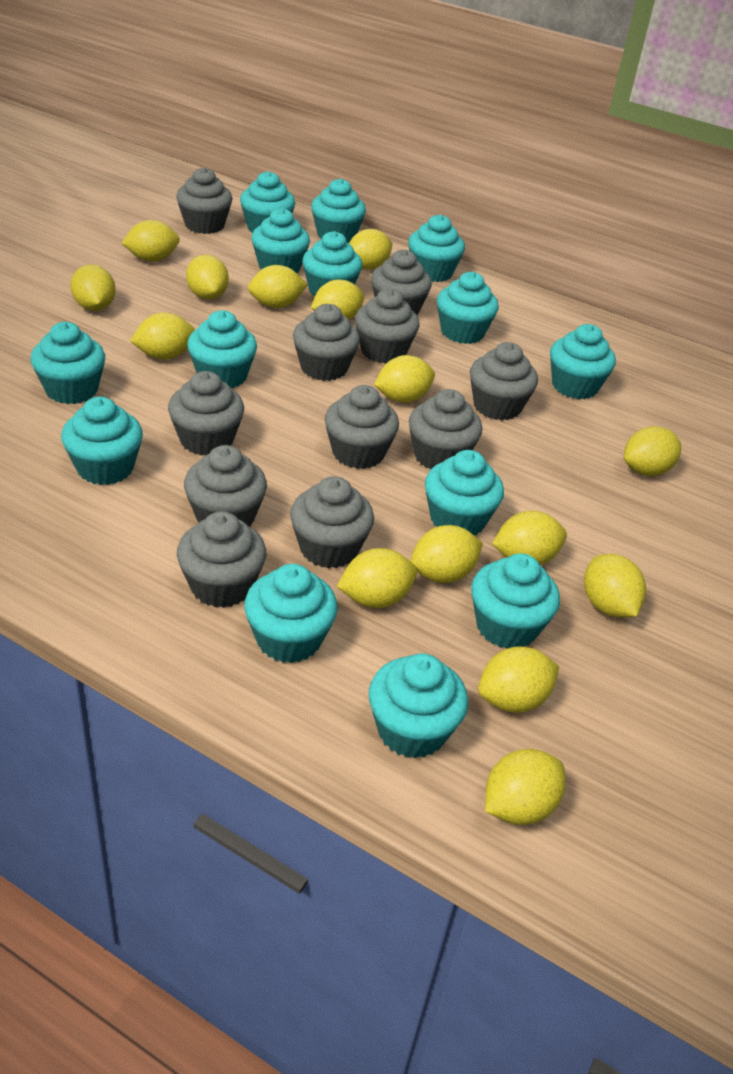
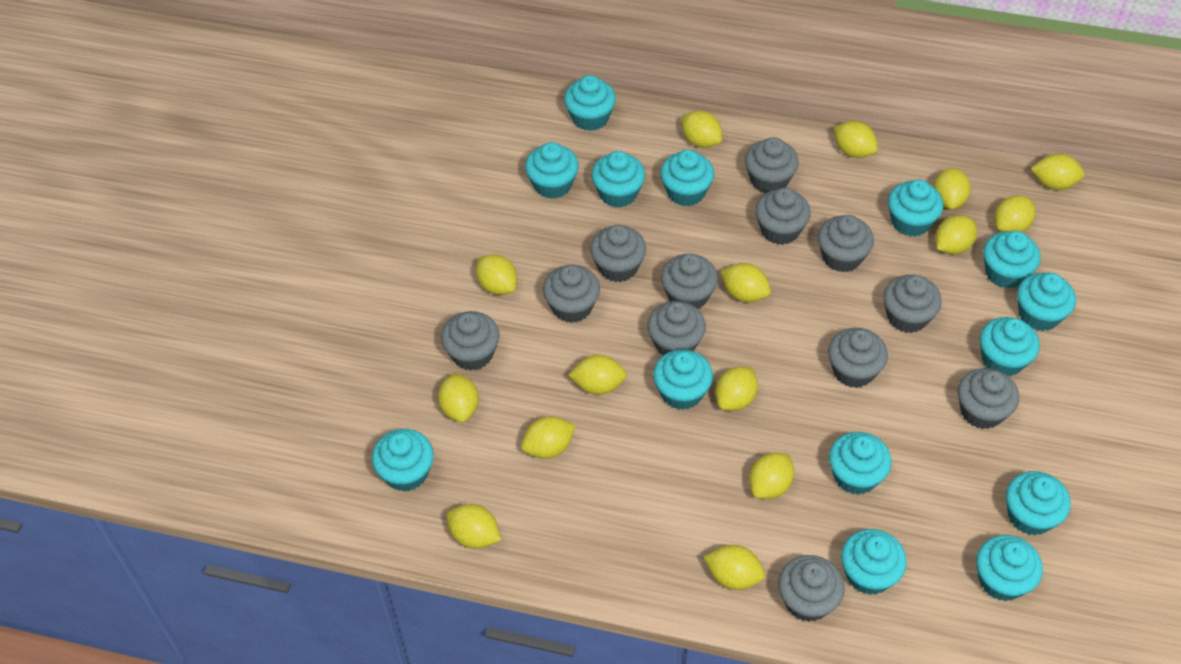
grey cupcake: [168,371,244,456] [176,167,233,234] [177,511,266,608] [184,445,267,527] [290,476,374,568] [293,304,360,381] [325,385,399,469] [355,289,420,364] [371,249,432,315] [409,389,482,470] [470,342,538,420] = 11 -> [441,311,500,371] [543,265,600,323] [590,225,646,282] [648,301,706,355] [661,254,718,309] [745,137,799,193] [755,188,811,245] [778,555,845,622] [818,215,874,272] [828,328,888,388] [883,275,942,333] [958,368,1019,429] = 12

